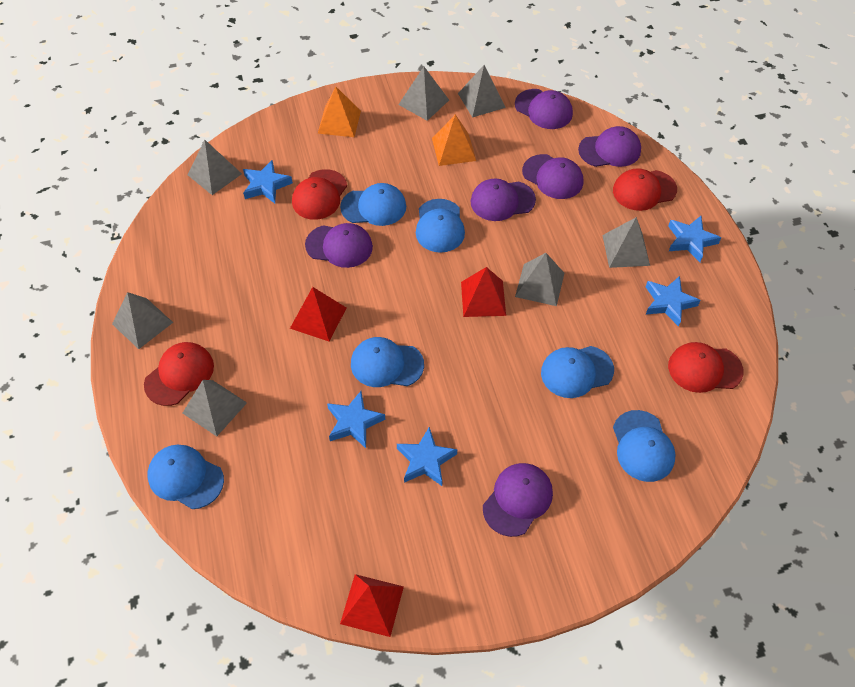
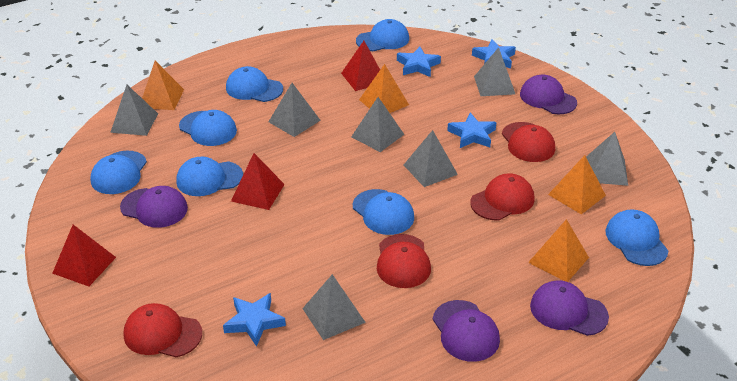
blue cap: [147,445,224,509] [340,183,406,226] [351,337,424,387] [416,199,465,253] [541,346,614,398] [613,410,676,482] = 6 -> [90,151,147,194] [176,157,243,196] [179,110,237,146] [226,66,283,102] [353,189,414,235] [356,19,409,51] [605,209,668,266] = 7
blue star: [243,160,293,203] [327,391,385,448] [397,427,457,486] [645,276,701,327] [668,216,721,262] = 5 -> [223,293,286,347] [397,47,441,77] [447,113,497,148] [472,40,516,68] = 4
orange pyramid: [318,86,361,137] [432,114,476,166] = 2 -> [142,61,184,110] [359,64,409,113] [528,219,589,282] [548,155,606,214] = 4
purple cap: [305,223,373,268] [471,179,536,221] [483,463,553,537] [515,89,573,129] [522,154,583,199] [578,126,641,167] = 6 -> [120,186,188,228] [433,300,500,362] [520,75,577,114] [530,280,609,336] = 4

